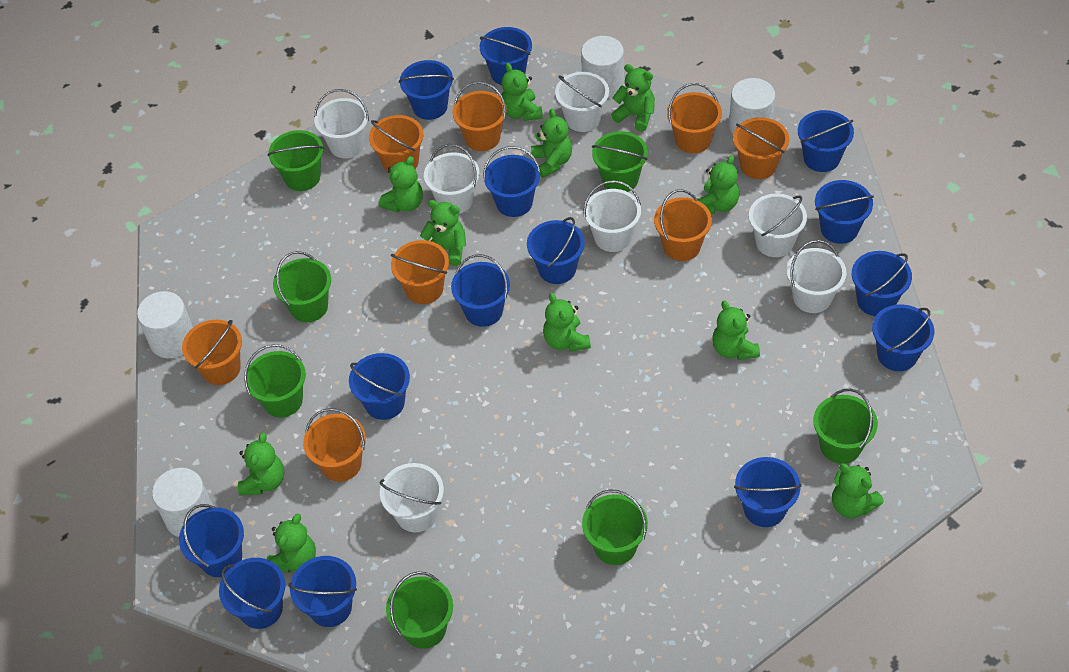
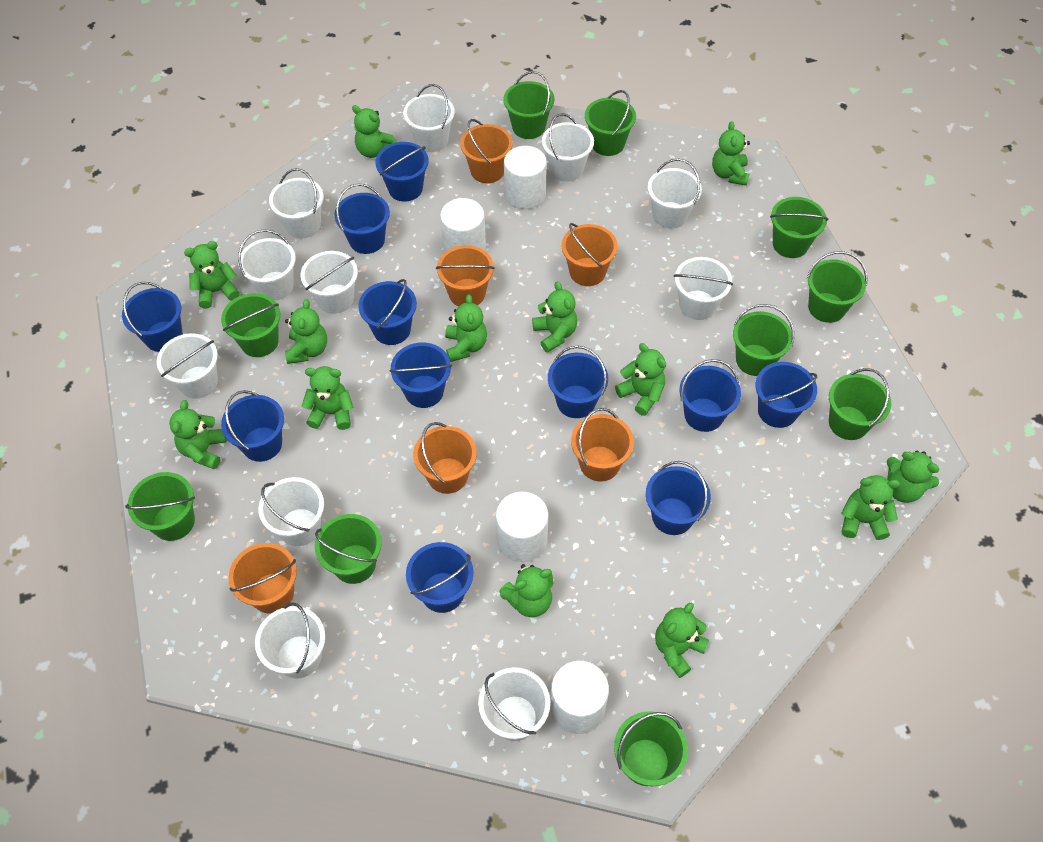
blue bucket: [179,504,244,577] [219,558,285,629] [288,556,357,627] [349,353,410,420] [399,60,454,120] [451,254,510,327] [480,27,532,85] [483,146,541,217] [527,217,585,284] [734,457,802,527] [798,110,854,172] [815,180,874,244] [852,251,912,316] [872,304,934,371] = 14 -> [122,282,183,352] [221,390,284,462] [335,184,390,254] [358,279,417,345] [375,142,429,202] [390,343,452,408] [406,542,473,613] [548,346,608,418] [646,461,711,535] [679,359,741,432] [756,362,817,428] = 11
green bucket: [244,344,306,417] [268,130,324,191] [273,251,331,322] [386,572,453,649] [582,489,648,565] [592,131,648,192] [813,389,878,464] = 7 -> [125,472,195,541] [221,293,280,357] [315,514,382,584] [503,71,554,139] [585,90,636,156] [614,711,688,786] [733,304,794,376] [770,197,828,258] [807,251,868,323] [829,368,891,440] = 10
green teddy bear: [238,432,284,495] [267,513,316,573] [379,156,423,213] [420,200,466,266] [502,63,543,121] [531,109,572,178] [543,293,591,352] [611,64,655,132] [697,155,739,214] [712,300,760,360] [832,463,884,518] = 11 -> [169,400,227,470] [184,241,240,309] [285,299,327,364] [302,366,353,430] [352,105,397,158] [445,294,487,362] [499,564,553,617] [532,281,577,353] [615,343,666,416] [655,603,709,678] [712,121,750,186] [841,475,900,540] [887,451,939,503] = 13
orange bucket: [182,320,242,385] [303,408,366,482] [369,115,424,173] [391,240,449,304] [453,81,507,151] [654,189,712,261] [667,83,722,153] [733,117,789,179] = 8 -> [228,543,297,613] [413,422,477,494] [436,245,495,306] [460,119,513,183] [562,223,618,286] [571,408,634,482] = 6
white bucket: [314,89,369,158] [380,463,444,532] [424,144,480,214] [555,72,609,132] [583,180,641,252] [749,193,807,257] [786,240,847,313] = 7 -> [157,333,218,399] [238,229,296,301] [255,602,325,678] [258,477,324,546] [269,168,324,239] [301,251,358,314] [403,84,455,152] [478,667,550,741] [542,113,594,181] [648,159,702,229] [674,257,733,320] = 11

